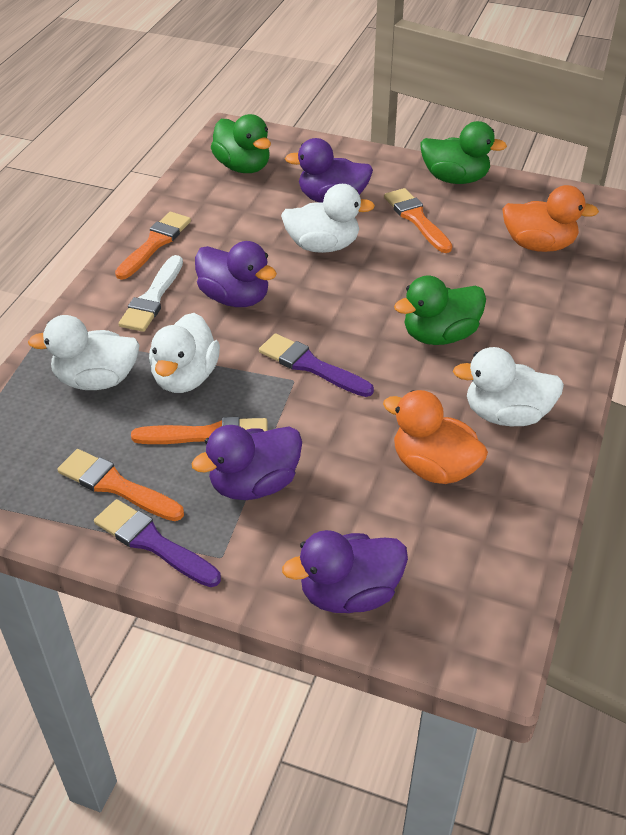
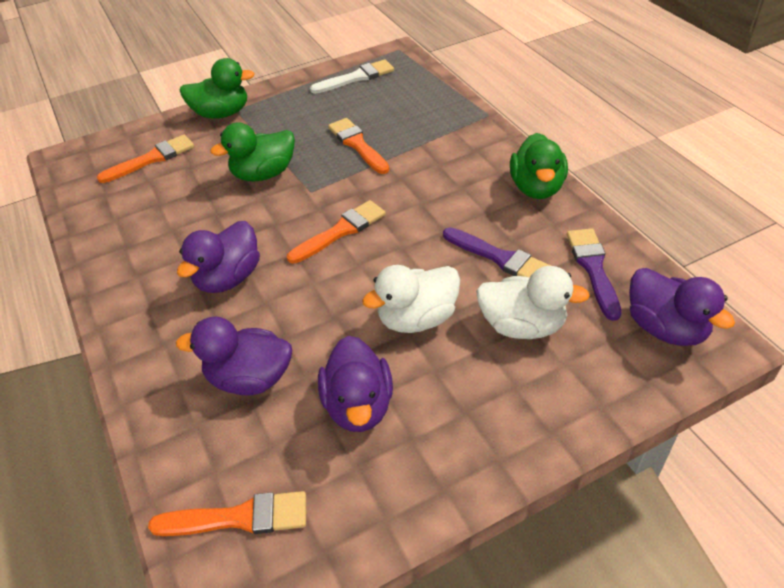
orange duck: [383,390,488,484] [502,185,599,252] = 2 -> none = 0
white duck: [28,315,140,390] [149,313,220,393] [281,184,375,253] [453,347,564,426] = 4 -> [362,265,460,333] [476,266,590,339] = 2

